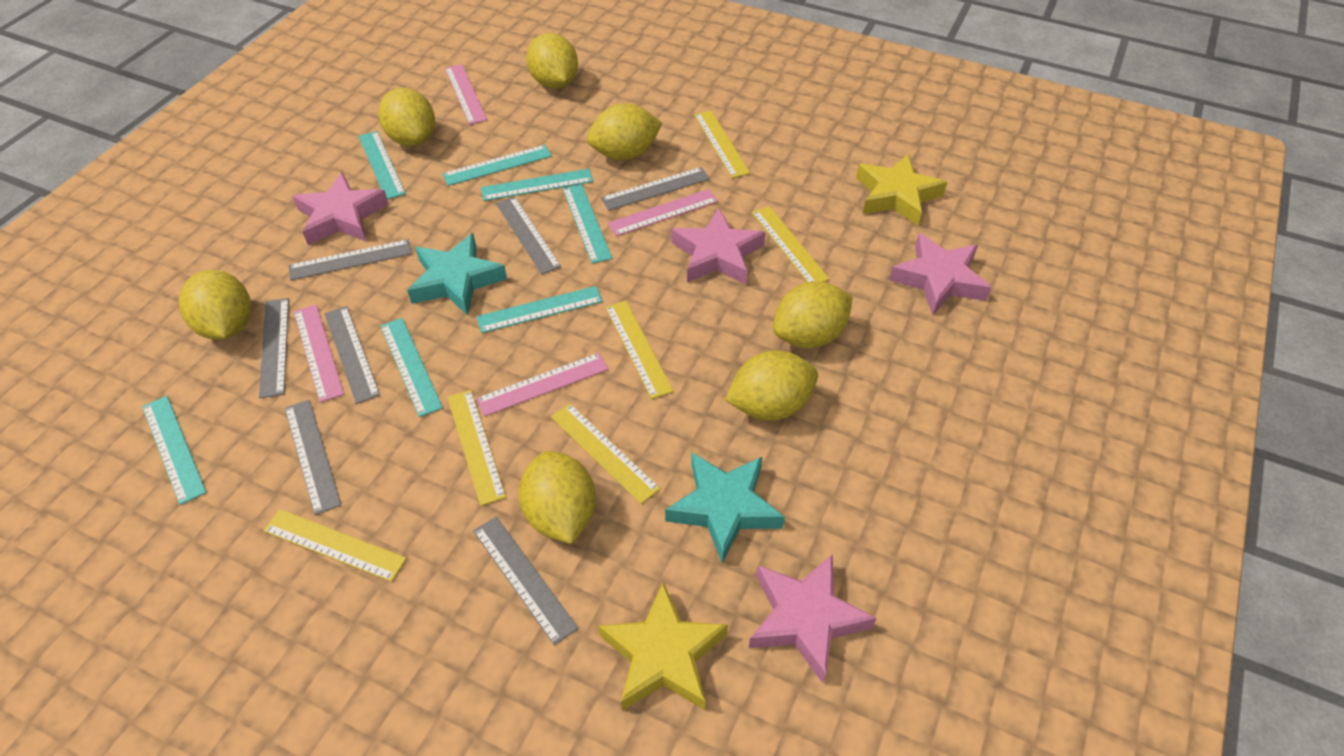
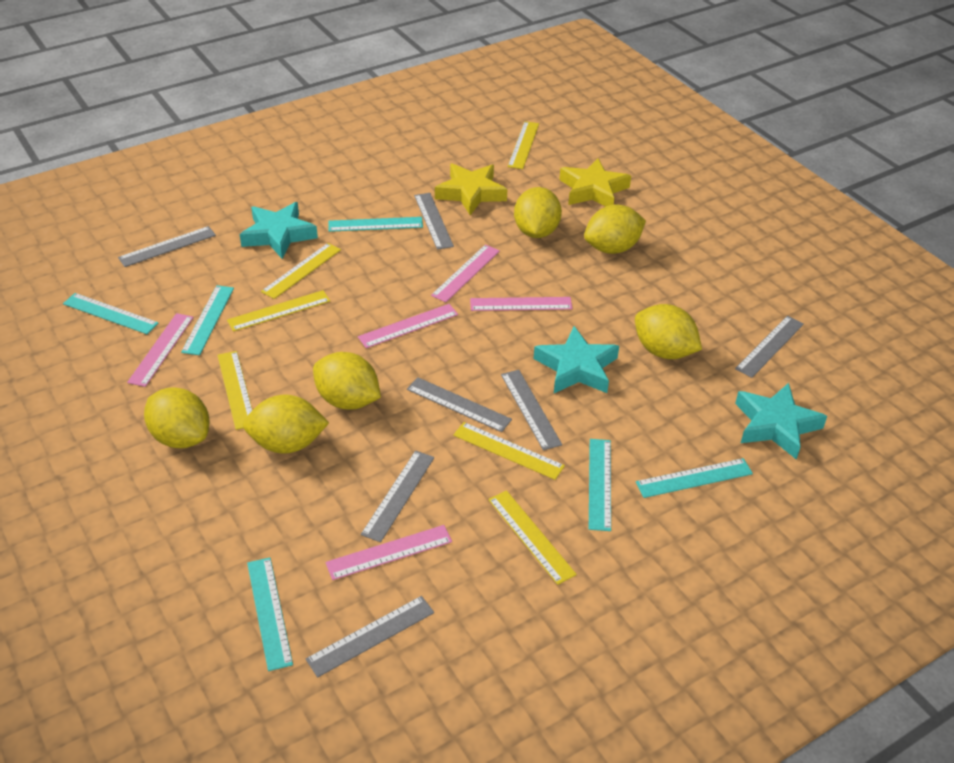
pink ruler: [294,305,344,403] [445,64,487,125] [476,353,609,417] [608,189,718,236] = 4 -> [127,313,194,387] [325,525,452,580] [358,304,458,348] [431,245,500,302] [470,297,572,311] = 5
pink star: [292,172,389,245] [671,208,765,284] [749,554,877,683] [889,233,992,315] = 4 -> none = 0
turquoise ruler: [142,396,207,505] [359,131,406,200] [380,318,443,417] [442,145,552,186] [476,286,603,333] [481,169,593,201] [563,184,613,264] = 7 -> [63,293,158,334] [181,285,234,355] [247,557,293,671] [328,217,423,232] [589,439,611,531] [636,458,753,498] = 6
turquoise star: [407,233,507,316] [665,453,785,563] = 2 -> [240,202,318,259] [534,326,619,393] [735,383,827,460] = 3
yellow lemon: [179,270,251,340] [378,88,435,146] [519,451,596,544] [526,33,578,89] [587,103,662,160] [725,350,818,421] [773,282,853,348] = 7 -> [144,387,210,448] [243,394,329,454] [313,352,381,410] [514,187,562,238] [584,205,646,254] [635,304,702,359] = 6

